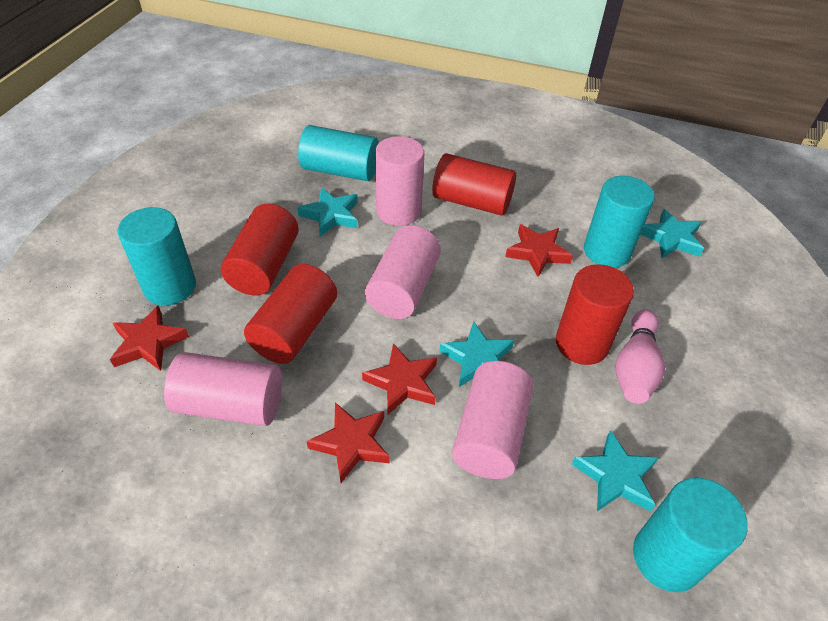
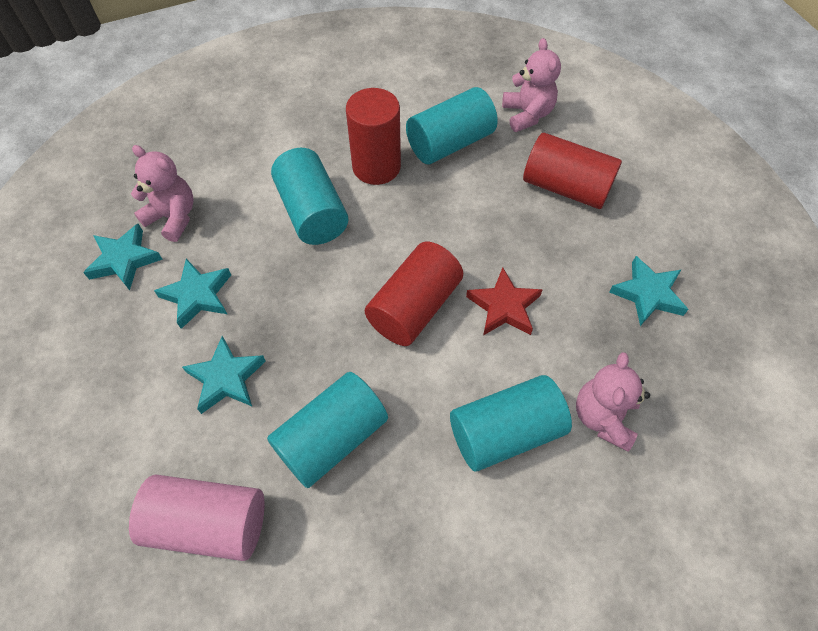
pink bowling pin: [615,309,665,404] = 1 -> none = 0
pink cylinder: [164,352,282,426] [365,225,441,319] [375,136,424,226] [452,361,533,479] = 4 -> [129,475,265,561] = 1
pink teddy bear: none = 0 -> [131,145,194,242] [502,38,561,132] [576,352,650,451] = 3
red cylinder: [221,204,299,296] [244,264,337,364] [432,153,516,216] [556,264,634,365] = 4 -> [346,88,401,185] [365,242,463,346] [523,133,622,209] = 3
red star: [110,306,189,371] [306,402,390,483] [362,343,437,415] [505,224,573,277] = 4 -> [466,267,543,335] = 1

